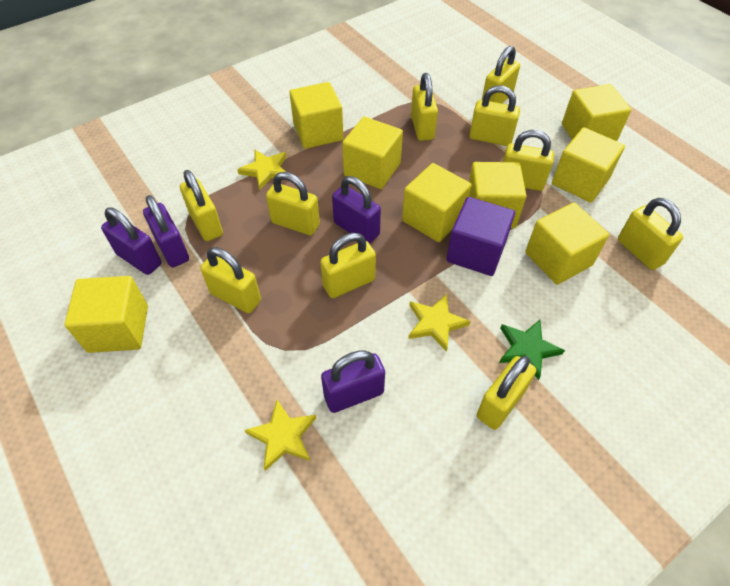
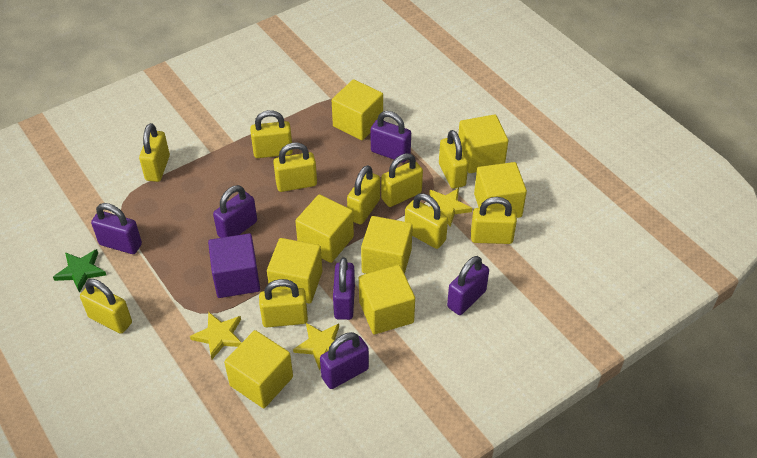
purple padlock: [101,208,162,275] [143,195,189,267] [321,350,385,413] [332,176,381,244] = 4 -> [91,203,142,254] [213,185,257,238] [320,332,369,389] [333,257,355,320] [371,111,411,163] [447,256,489,315] = 6

